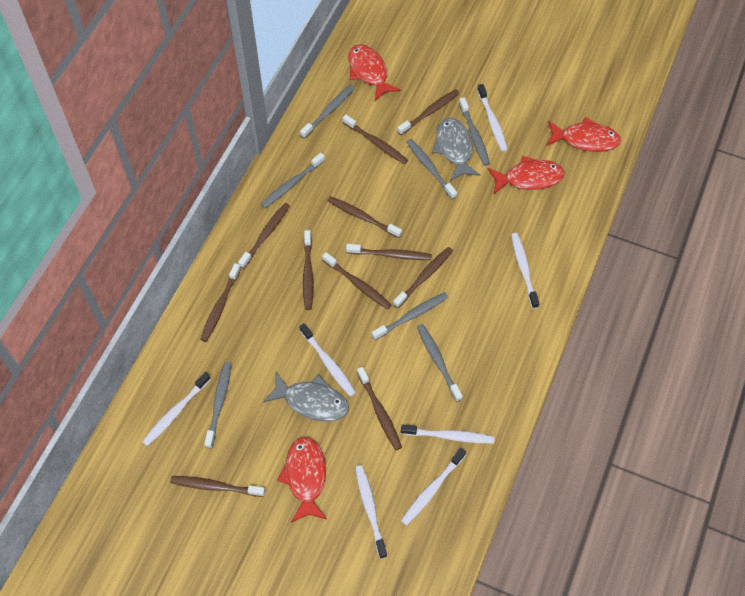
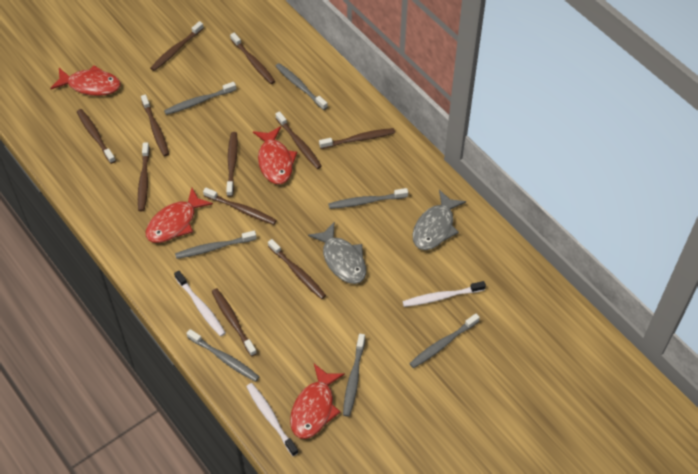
white toothbrush: [142,372,211,446] [299,323,356,397] [355,465,387,559] [401,424,495,443] [401,448,466,526] [477,84,508,152] [511,233,539,309] = 7 -> [174,270,226,337] [246,383,299,456] [402,281,486,307] = 3

